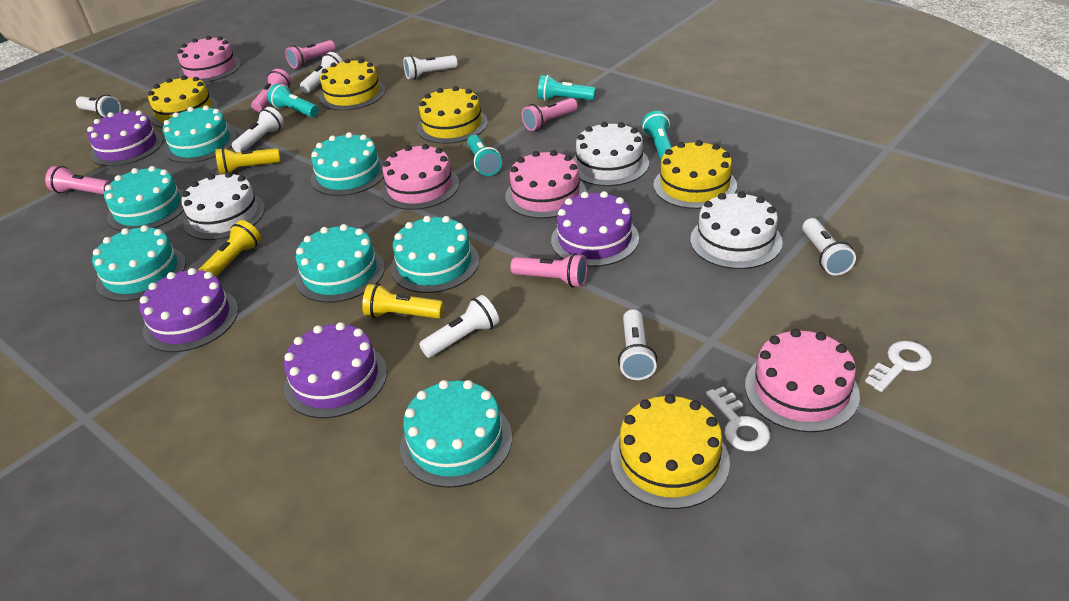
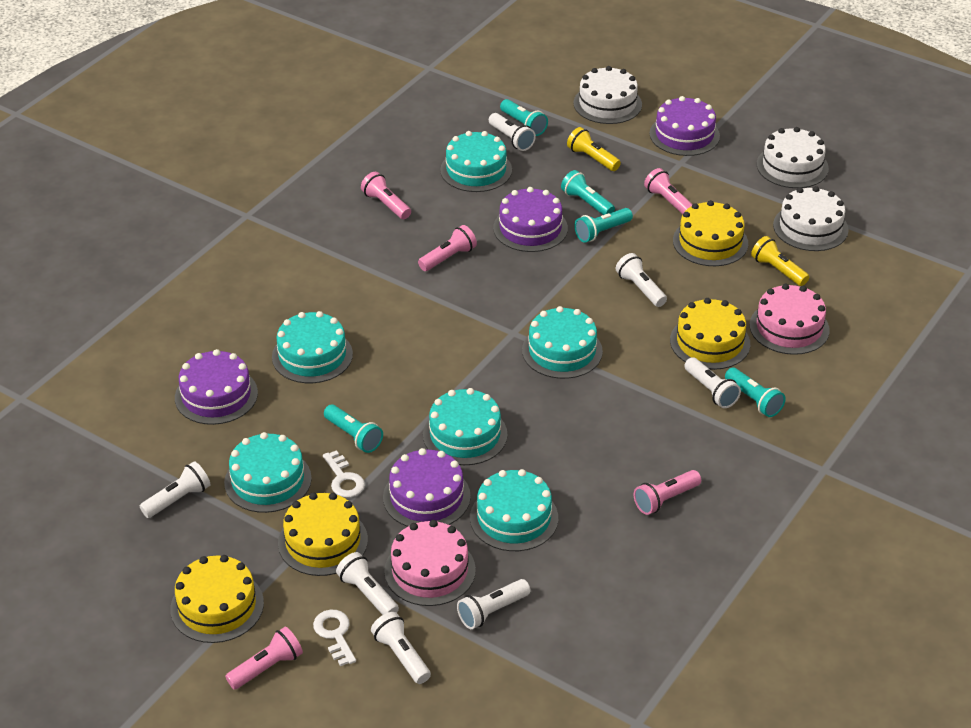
pink cake: [177,36,241,83] [381,144,459,210] [505,150,586,218] [745,329,860,432] = 4 -> [384,520,476,606] [750,284,830,355] = 2
turquoise cake: [92,225,186,301] [104,166,184,231] [163,105,237,163] [295,224,385,303] [311,132,384,196] [390,216,479,293] [400,380,512,488] = 7 -> [224,432,312,513] [272,311,353,383] [423,388,508,465] [440,131,512,192] [470,469,558,551] [522,306,603,379] = 6
turquoise flashlight: [268,84,319,117] [467,135,502,176] [538,75,596,101] [642,111,672,160] = 4 -> [324,405,383,453] [500,99,548,136] [561,170,615,215] [574,208,633,242] [725,368,786,417] = 5
yellow cake: [148,75,218,128] [319,59,385,111] [417,86,488,144] [611,394,730,509] [654,140,737,209] = 5 -> [170,555,264,643] [278,492,368,576] [670,298,750,370] [673,200,748,266] = 4
yellow flashlight: [198,220,261,276] [215,147,281,175] [362,283,444,319] = 3 -> [567,127,621,171] [751,236,809,286] = 2

